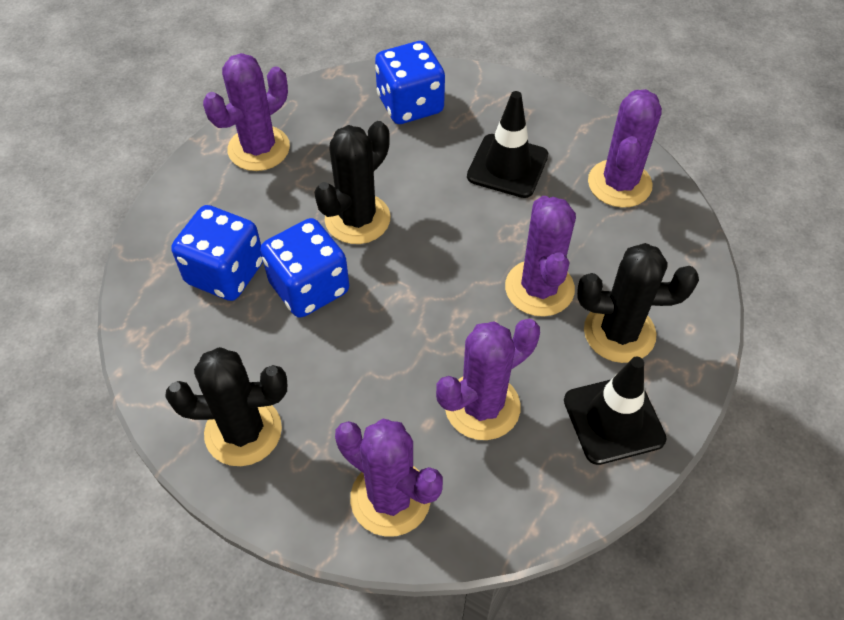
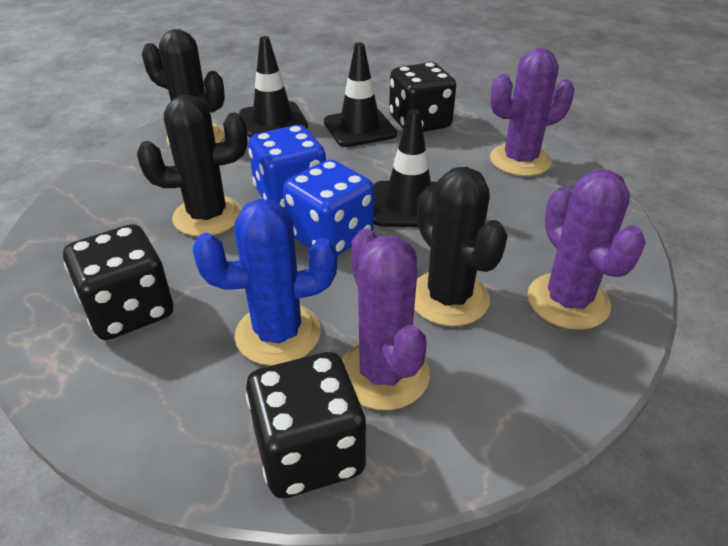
black dice: none = 0 -> [63,224,173,340] [246,352,366,498] [389,62,456,132] = 3
black traffic cone: [467,91,548,198] [564,357,667,465] = 2 -> [239,36,308,138] [324,42,397,147] [373,109,437,227] = 3
blue cactus: none = 0 -> [193,199,337,366] = 1
blue dice: [171,205,263,301] [260,218,349,318] [375,41,445,124] = 3 -> [248,125,326,209] [283,160,374,256] = 2
purple cactus: [203,53,290,171] [335,419,443,537] [436,319,540,440] [505,196,576,317] [588,89,662,208] = 5 -> [342,228,430,410] [490,48,574,176] [528,170,646,330] = 3

